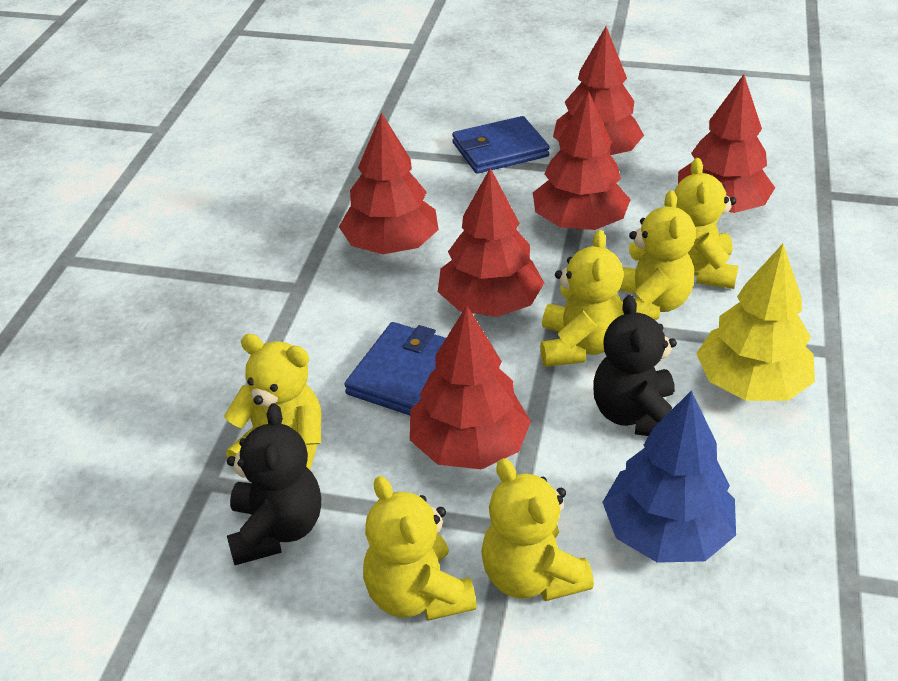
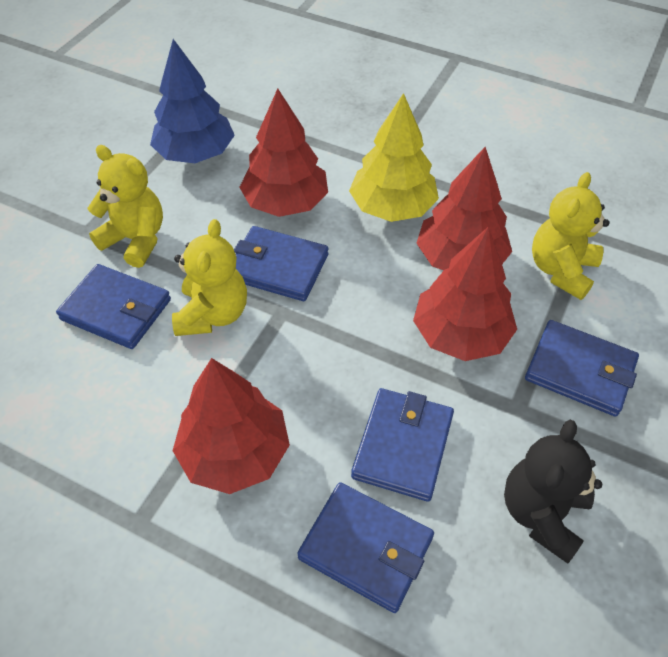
black teddy bear: [227,403,321,566] [593,295,677,436] = 2 -> [504,420,602,564] = 1
blue wallet: [344,322,446,415] [452,116,550,174] = 2 -> [56,264,171,349] [234,226,328,301] [297,482,434,613] [351,388,454,502] [525,320,639,417] = 5
red tree: [339,112,439,254] [410,305,531,469] [438,168,544,317] [533,90,631,230] [553,27,644,155] [678,74,775,213] = 6 -> [173,358,290,494] [239,89,328,217] [413,227,517,361] [417,147,512,271] = 4
yellow teddy bear: [224,334,322,470] [363,476,477,621] [481,458,594,601] [540,230,624,367] [619,190,696,320] [674,158,739,289] = 6 -> [87,145,163,268] [172,219,247,336] [532,172,609,300] = 3

